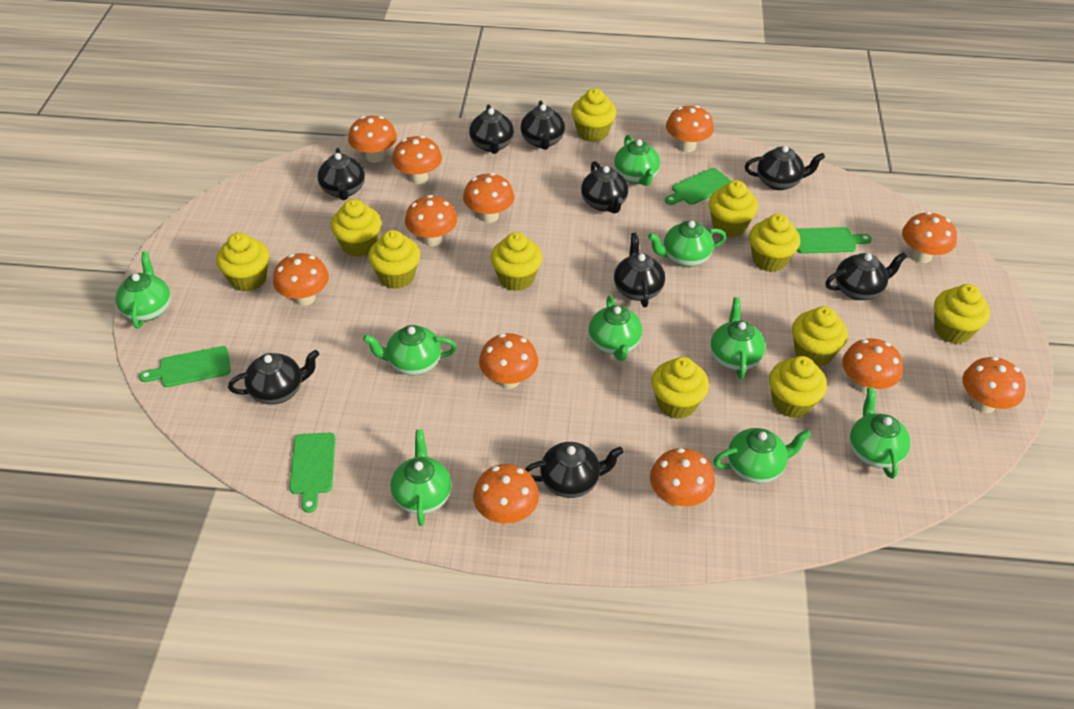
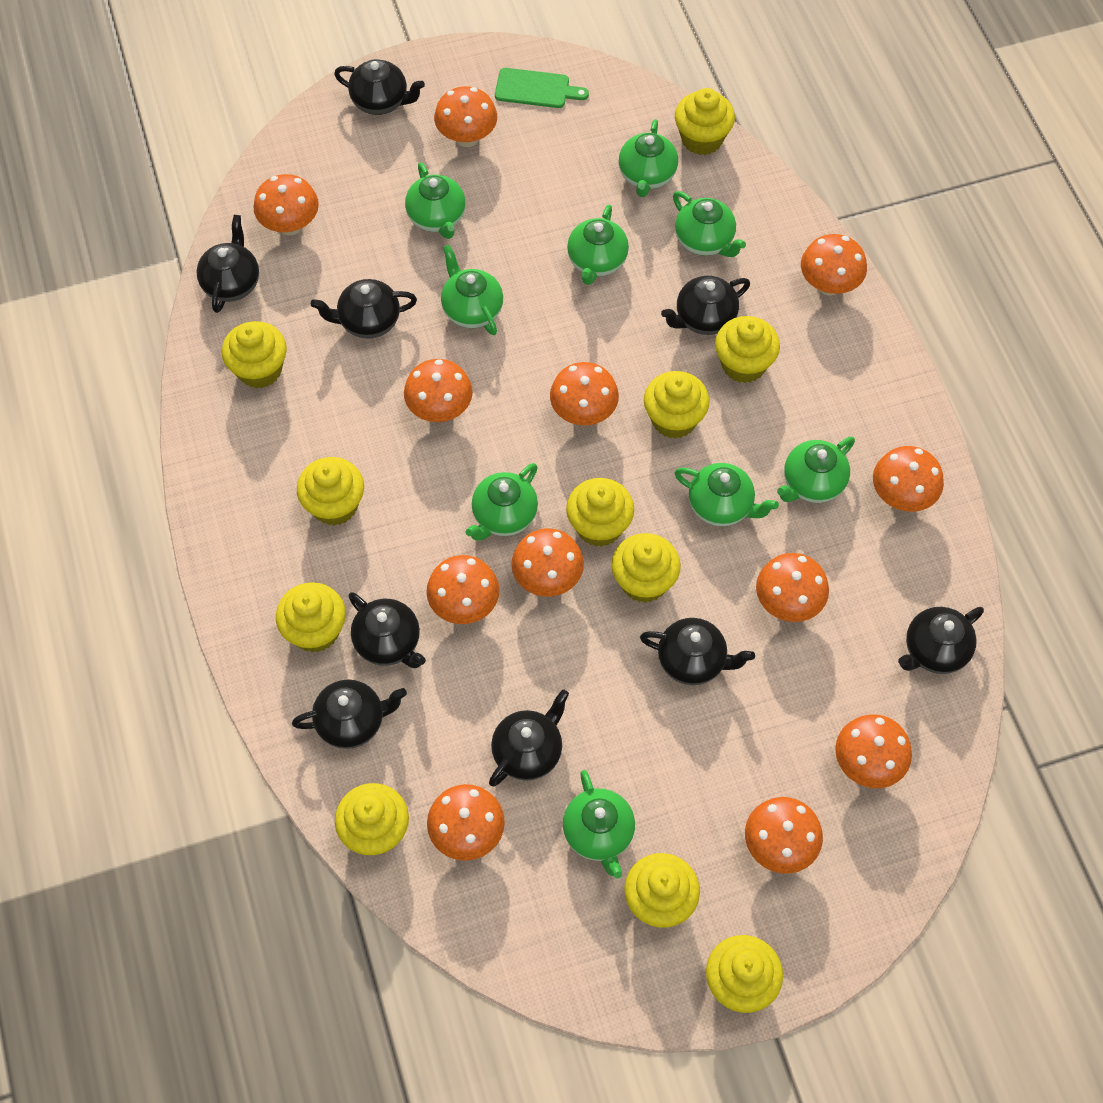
green cutting board: [139,346,231,387] [290,433,335,513] [665,168,731,205] [796,227,872,254] = 4 -> [495,68,589,108] = 1

